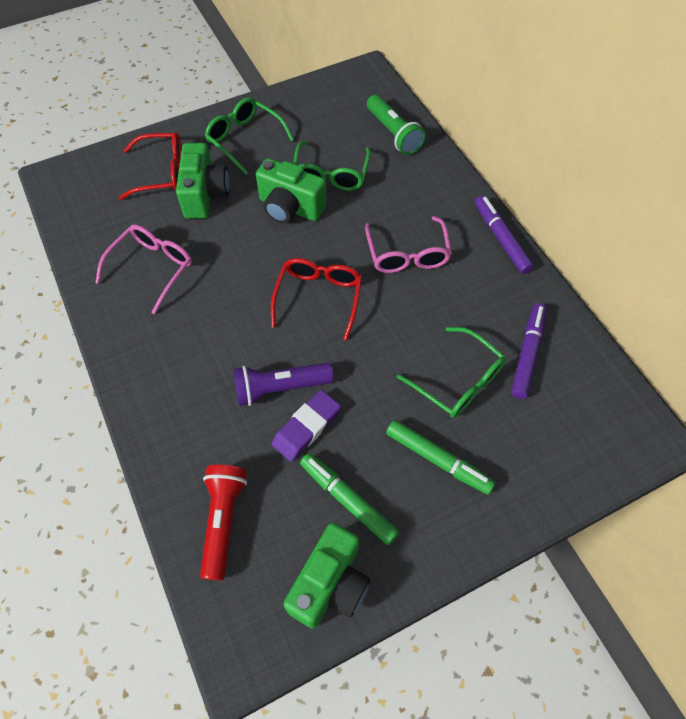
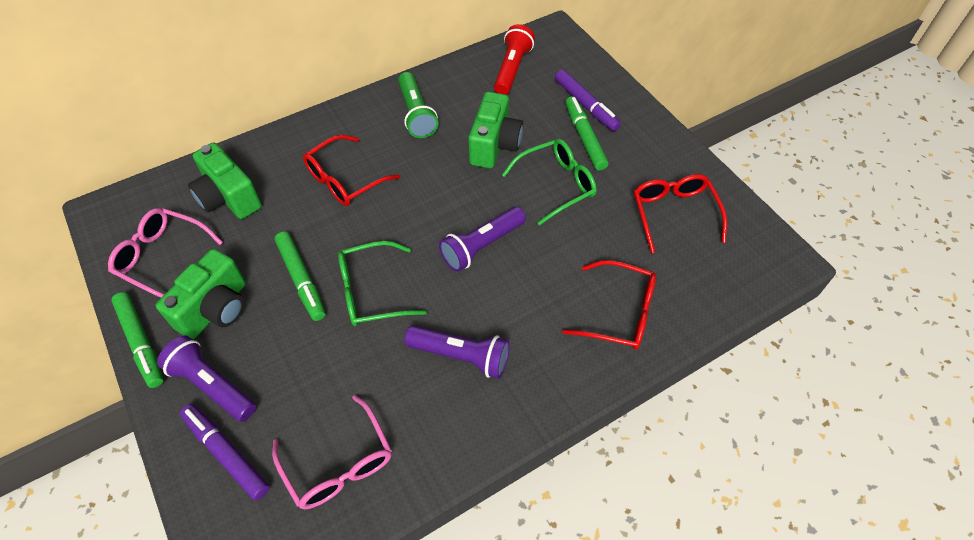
green glasses: [205,97,294,175] [293,141,371,191] [397,327,506,418] = 3 -> [338,241,427,326] [502,139,597,226] = 2
green marker: [300,453,399,545] [386,420,496,495] = 2 -> [111,292,163,388] [275,232,326,321] [565,96,609,171] = 3
purple eraser: [271,390,341,462] = 1 -> none = 0
purple flashlight: [233,363,334,406] = 1 -> [157,336,256,422] [404,326,510,379] [439,207,526,272] = 3
red glasses: [119,132,182,200] [271,258,362,340] = 2 -> [303,135,400,206] [562,260,656,350] [634,174,727,253] = 3

